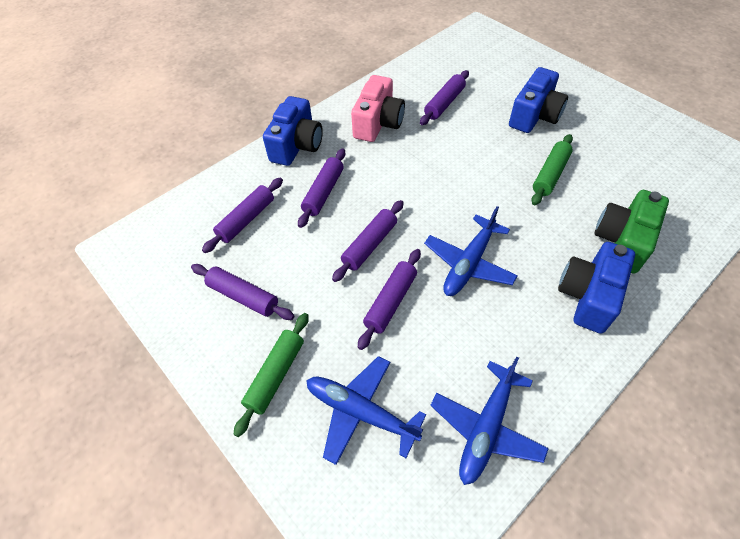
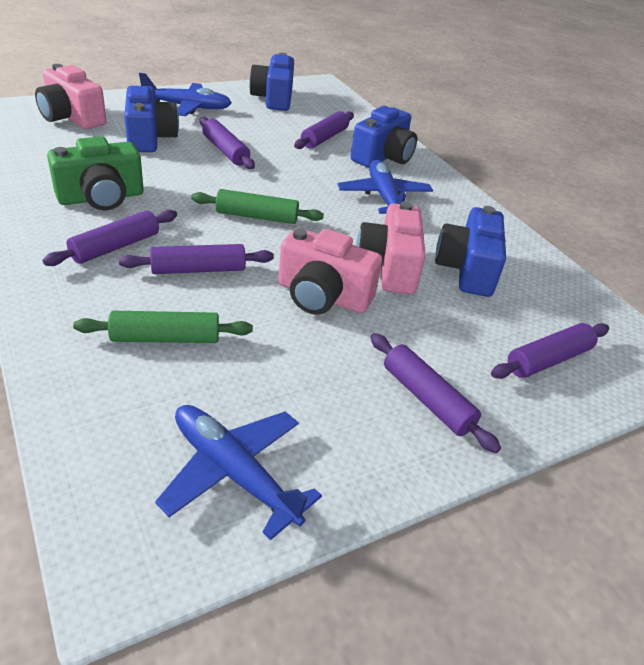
blue camera: [263,96,323,166] [509,67,568,133] [558,242,635,334] = 3 -> [124,86,179,152] [249,53,294,111] [351,106,417,168] [435,206,506,297] = 4
pink camera: [351,75,405,142] = 1 -> [35,64,106,129] [278,228,382,315] [356,201,426,294] = 3

